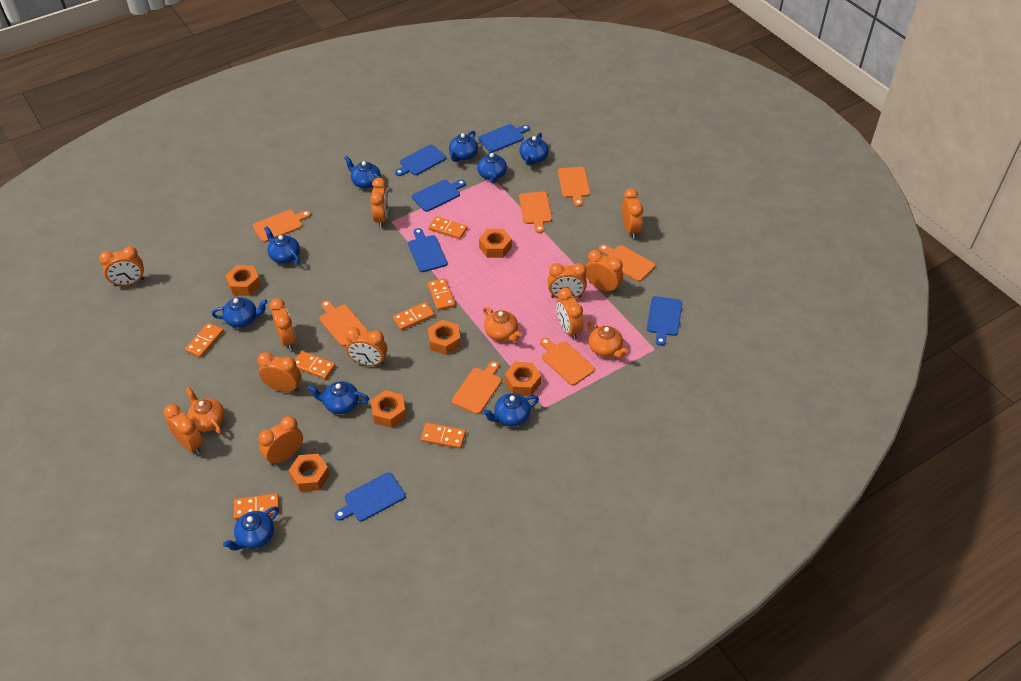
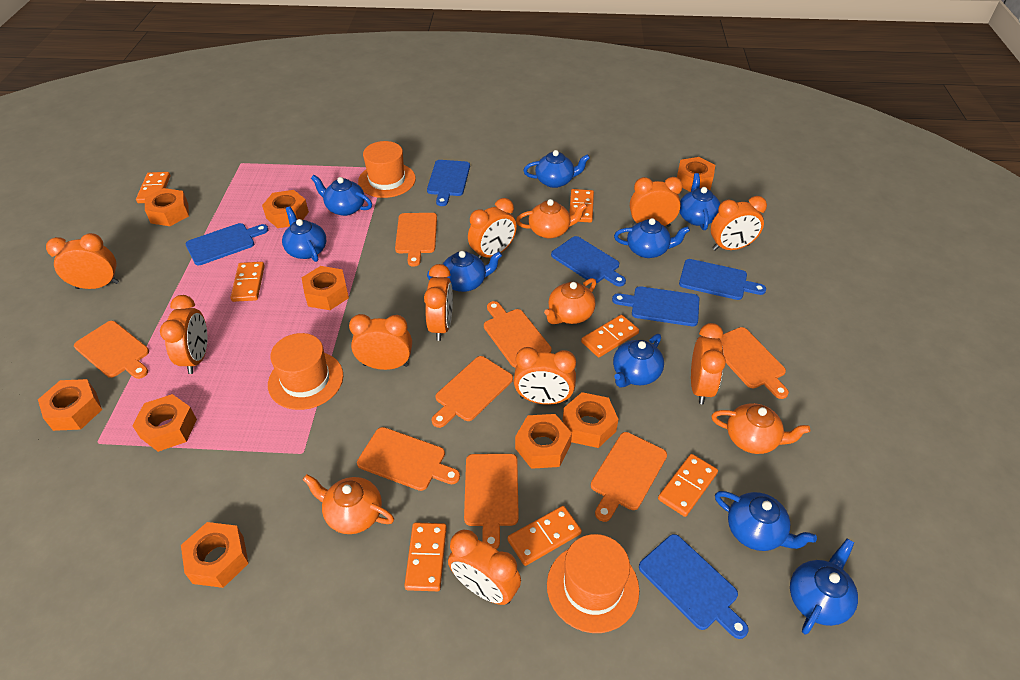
orange clock: [99,246,144,286] [163,404,203,454] [257,352,302,392] [258,416,303,465] [270,298,296,351] [345,327,387,366] [370,178,388,228] [548,263,587,298] [556,287,583,340] [586,250,623,293] [622,189,643,239] = 11 -> [46,233,119,289] [160,295,207,374] [349,314,412,370] [424,264,453,341] [448,530,521,605] [468,198,517,259] [514,347,576,405] [630,177,683,227] [691,323,726,404] [711,196,767,250] = 10
orange cutting board: [252,210,311,242] [319,300,368,346] [452,361,502,414] [519,192,552,233] [540,338,595,386] [558,167,590,207] [599,244,655,282] = 7 -> [74,321,149,379] [357,427,460,491] [395,213,437,267] [432,356,513,428] [464,454,519,549] [484,301,551,368] [591,432,667,522] [719,327,789,399] = 8
orange hat: none = 0 -> [268,333,343,410] [358,141,416,198] [547,534,639,633] = 3
orange nut: [225,265,261,296] [289,454,330,492] [370,390,406,428] [428,320,461,355] [479,229,512,258] [505,362,541,396] = 6 -> [38,379,102,431] [132,394,197,452] [145,188,189,226] [181,522,249,588] [262,190,309,228] [302,266,349,310] [515,414,572,469] [563,392,618,448] [677,157,715,192] = 9
orange teapot: [186,387,225,434] [483,307,522,342] [587,321,628,358] = 3 -> [303,474,394,534] [516,199,587,238] [544,278,596,324] [712,403,810,454] = 4

